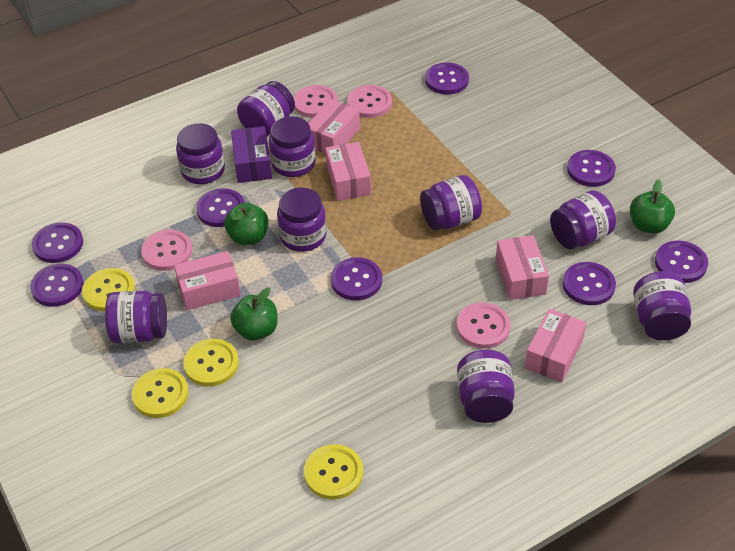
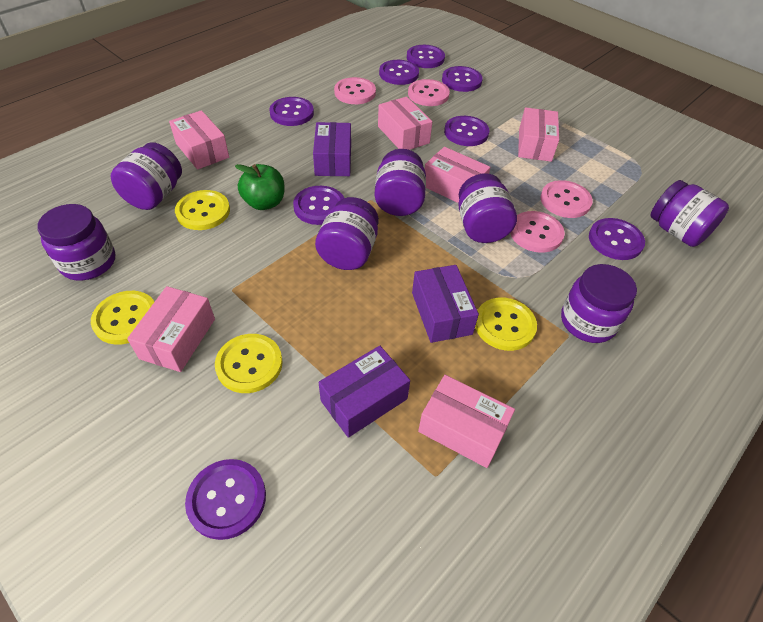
green apple: [224,203,268,245] [230,288,278,341] [630,180,675,234] = 3 -> [235,164,284,210] = 1
pink box: [174,251,241,310] [308,99,360,154] [325,142,371,201] [496,235,549,300] [525,309,586,383] = 5 -> [127,286,215,372] [169,110,229,170] [378,97,432,150] [418,375,515,468] [425,147,490,203] [518,107,559,162] = 6
purple box: [231,126,272,183] = 1 -> [313,122,351,176] [319,346,410,438] [412,265,479,343] = 3
purple jar: [105,291,167,343] [176,123,225,184] [237,81,295,136] [269,116,316,177] [277,188,327,252] [420,175,482,230] [457,350,515,423] [550,190,616,249] [633,271,691,341] = 9 -> [37,204,115,281] [111,142,182,210] [315,197,379,270] [375,149,426,216] [459,173,517,243] [561,264,637,343] [650,180,729,247] = 7

